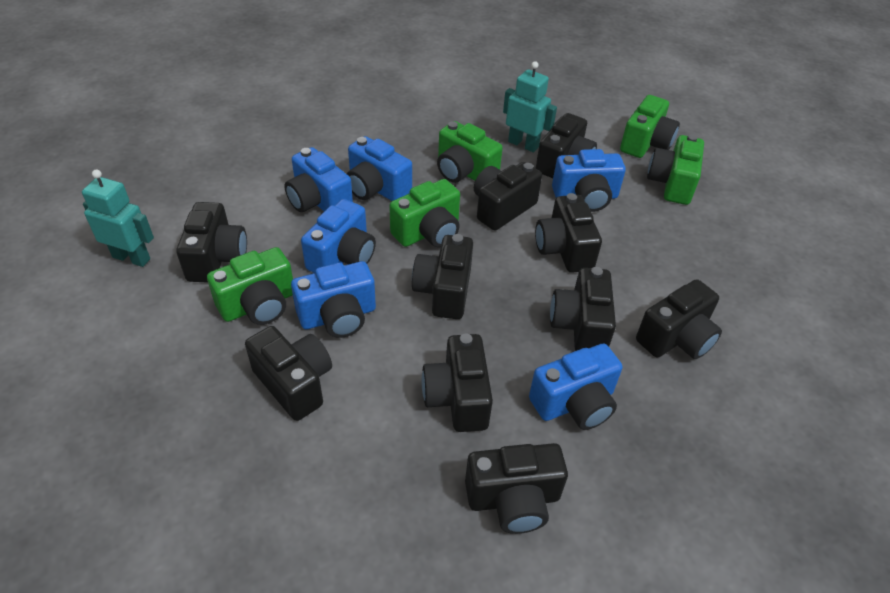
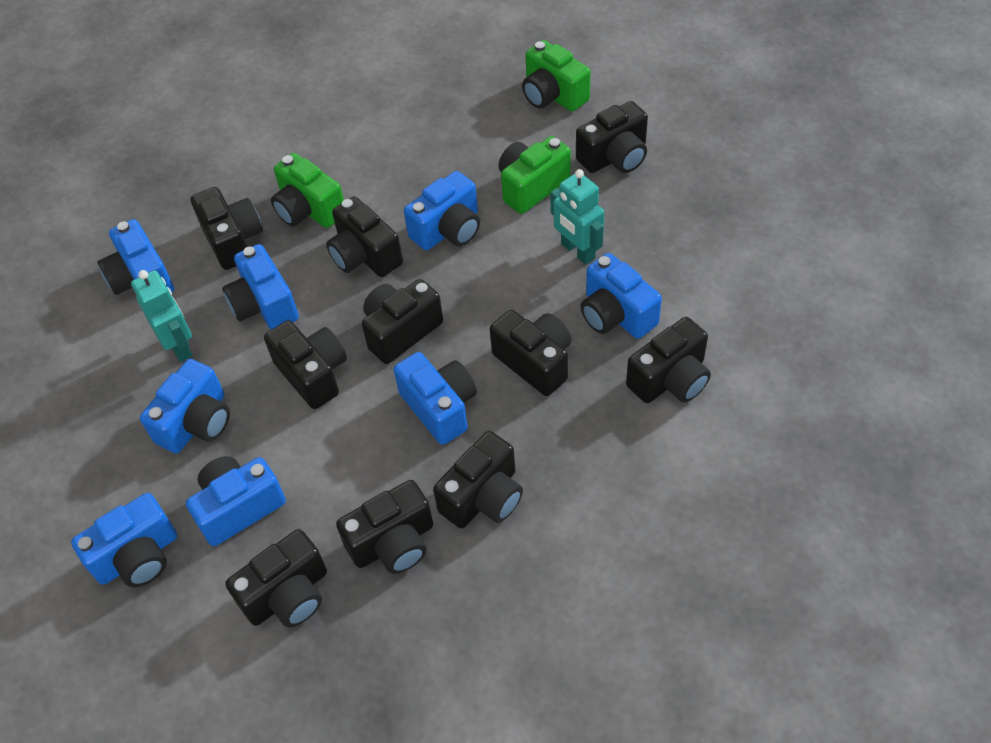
blue camera: [284,147,353,212] [291,261,376,338] [301,199,376,273] [347,136,412,201] [529,343,623,430] [552,149,626,212] = 6 -> [71,493,177,587] [97,219,174,295] [140,359,230,453] [186,456,286,546] [222,244,299,330] [394,352,477,445] [404,171,480,250] [581,253,662,339] = 8
green camera: [207,247,293,325] [389,179,460,247] [437,121,503,183] [620,95,680,158] [647,134,704,205] = 5 -> [271,153,344,228] [499,136,571,214] [522,40,591,112] = 3

